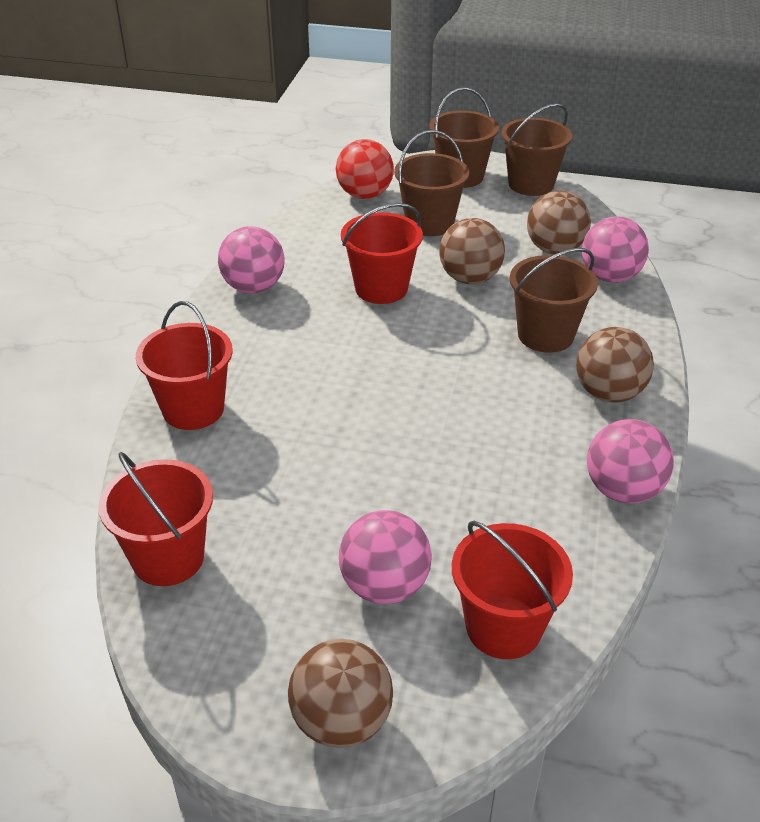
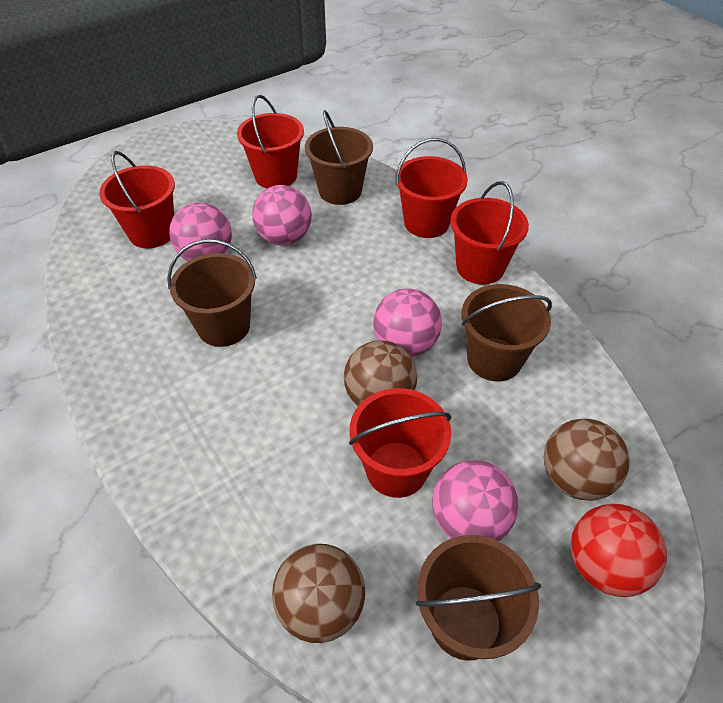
brown ball: [288,639,393,748] [439,218,505,284] [527,191,591,255] [576,327,654,403] = 4 -> [272,544,365,643] [344,340,417,406] [544,418,630,501] = 3
red bucket: [98,452,213,586] [136,301,233,430] [341,203,423,304] [452,521,573,659] = 4 -> [99,151,175,248] [237,95,304,188] [349,388,452,498] [395,138,468,238] [450,181,529,285] = 5

